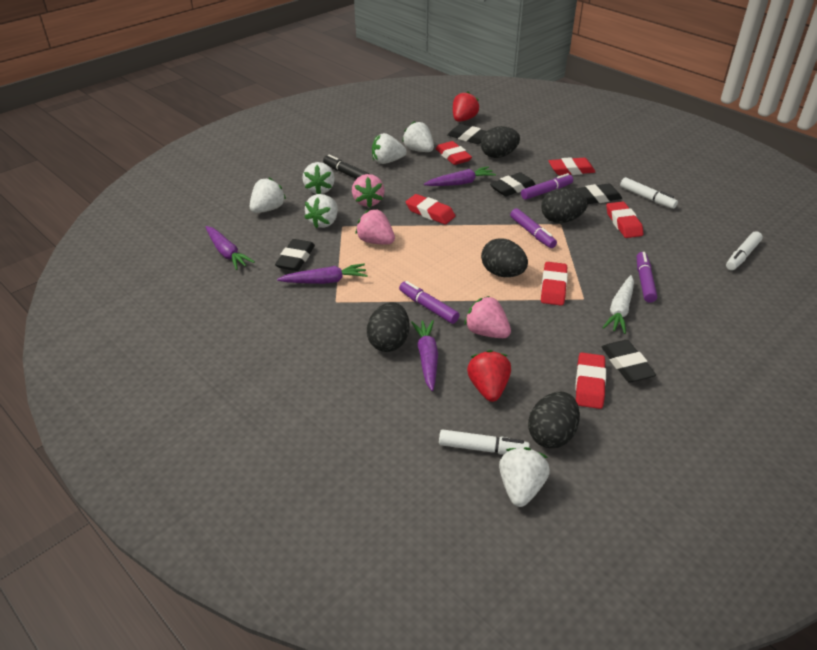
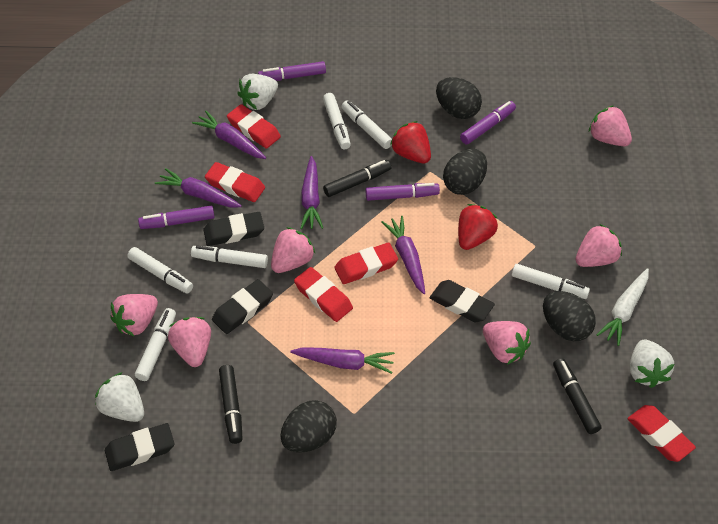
black egg: [367,302,409,352] [481,126,520,158] [481,238,528,277] [528,392,580,448] [541,188,588,223] = 5 -> [280,400,337,453] [436,77,482,119] [443,149,487,195] [543,291,596,341] = 4
black eraser: [275,239,315,271] [447,124,487,144] [490,172,536,197] [573,183,622,204] [602,340,656,382] = 5 -> [105,423,174,471] [203,212,264,246] [212,279,273,334] [430,280,495,322] = 4
black marker: [323,154,369,179] = 1 -> [219,365,243,444] [323,160,391,197] [553,358,601,434] = 3
pink strawberry: [352,174,385,208] [355,209,395,244] [465,296,511,338] = 3 -> [110,294,158,336] [168,317,211,367] [271,227,315,273] [483,321,531,365] [576,224,622,267] [589,105,632,146] = 6
purple carrot: [206,226,255,270] [277,264,368,284] [411,320,438,391] [424,166,496,186] = 4 -> [155,168,242,208] [192,111,266,159] [290,347,395,374] [300,156,323,229] [382,216,425,294] = 5
red eraser: [406,194,455,225] [436,141,472,165] [541,262,568,306] [549,157,596,175] [575,353,606,409] [606,202,643,238] = 6 -> [205,162,265,202] [227,104,281,149] [294,267,353,322] [334,243,398,284] [627,405,696,462] = 5
white marker: [439,429,530,455] [620,177,678,209] [726,231,763,270] = 3 -> [127,247,193,294] [135,308,176,381] [191,246,268,268] [323,93,351,149] [341,100,392,149] [512,264,590,299] = 6
white strawberry: [250,178,286,213] [302,162,335,194] [304,194,338,229] [372,133,407,164] [402,121,434,152] [499,447,550,507] = 6 -> [95,372,144,422] [237,74,278,110] [630,339,674,388] = 3

